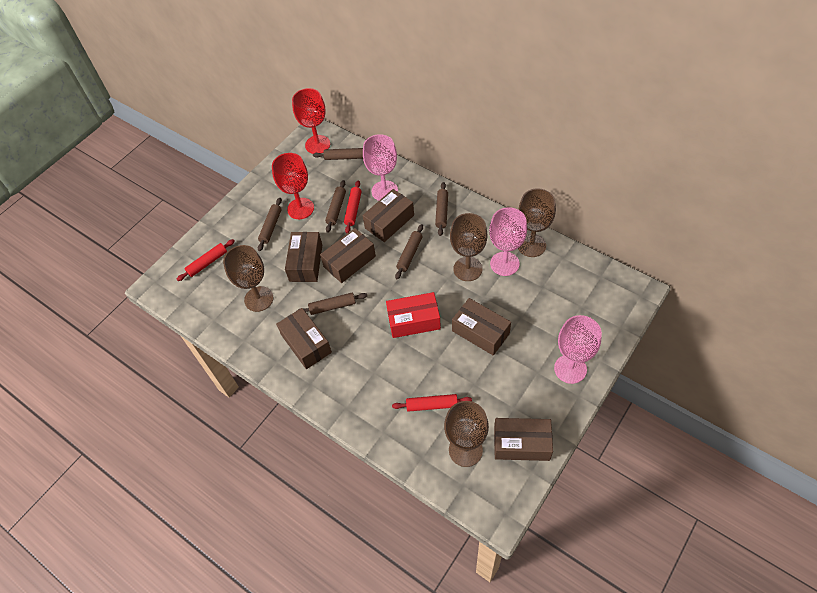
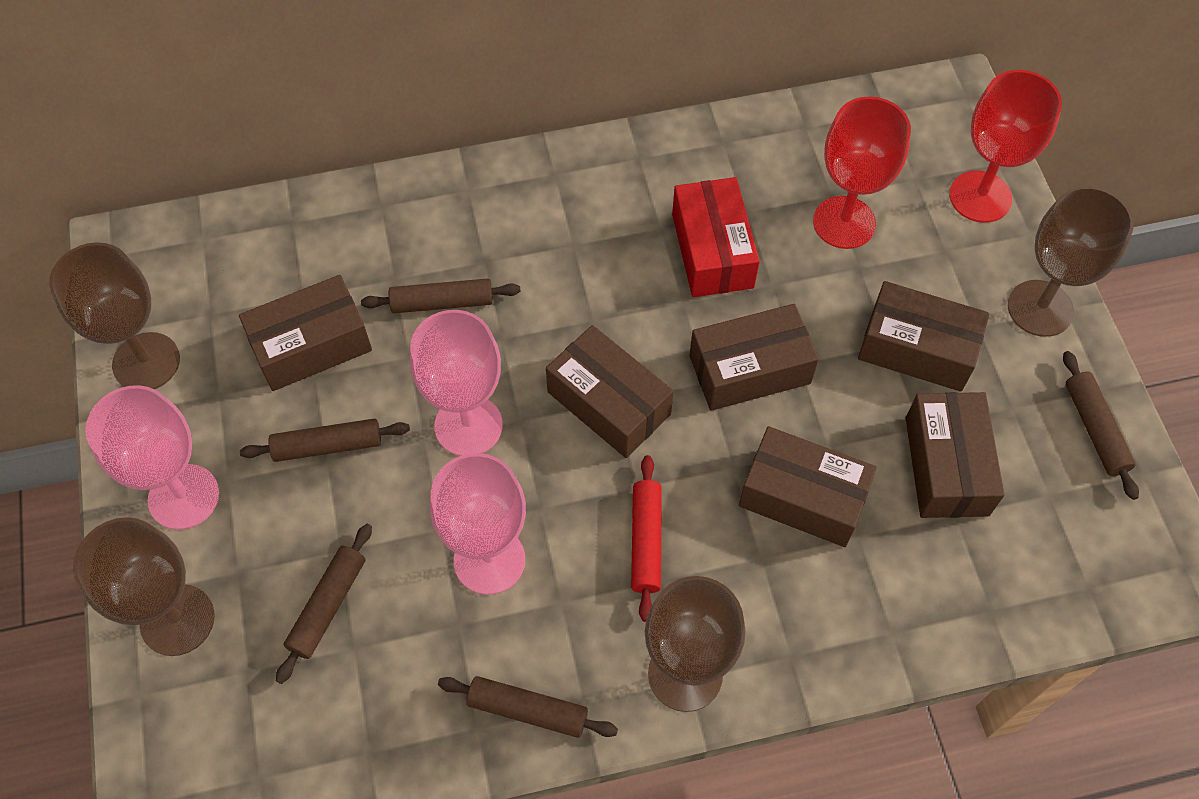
brown rolling pin: [258,198,282,251] [298,293,367,315] [313,148,363,160] [325,180,346,233] [395,224,423,279] [435,182,448,236] = 6 -> [240,419,410,462] [276,524,372,684] [361,278,521,313] [438,676,618,738] [1063,351,1139,500] = 5
red rolling pin: [176,239,235,281] [344,181,362,233] [392,394,472,412] = 3 -> [631,455,662,622] = 1

